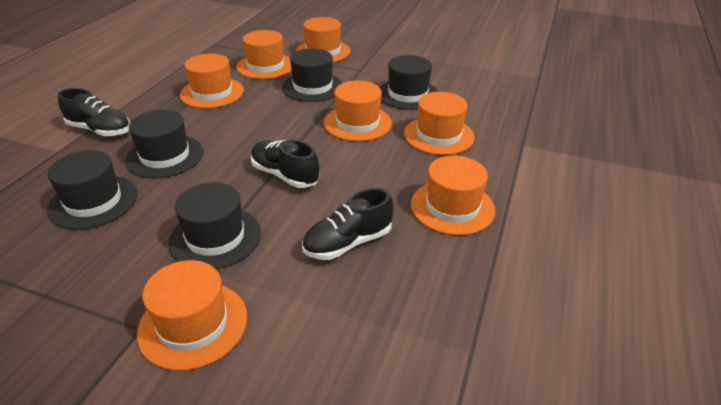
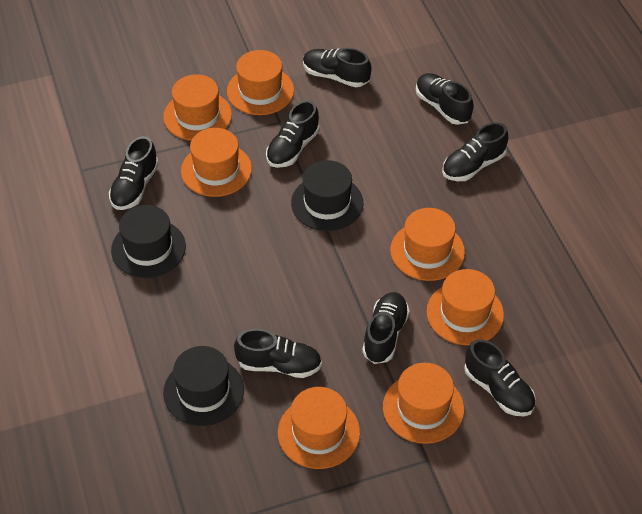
black hat: [47,150,137,230] [125,110,203,178] [169,182,261,269] [282,48,343,102] [380,55,438,110] = 5 -> [111,205,186,278] [163,346,244,426] [291,160,363,231] = 3
black shoe: [58,88,130,136] [251,140,319,188] [302,188,393,260] = 3 -> [109,136,159,210] [234,329,322,378] [266,100,320,168] [303,48,372,87] [362,292,410,364] [416,73,474,125] [442,122,508,181] [464,339,536,416] = 8

